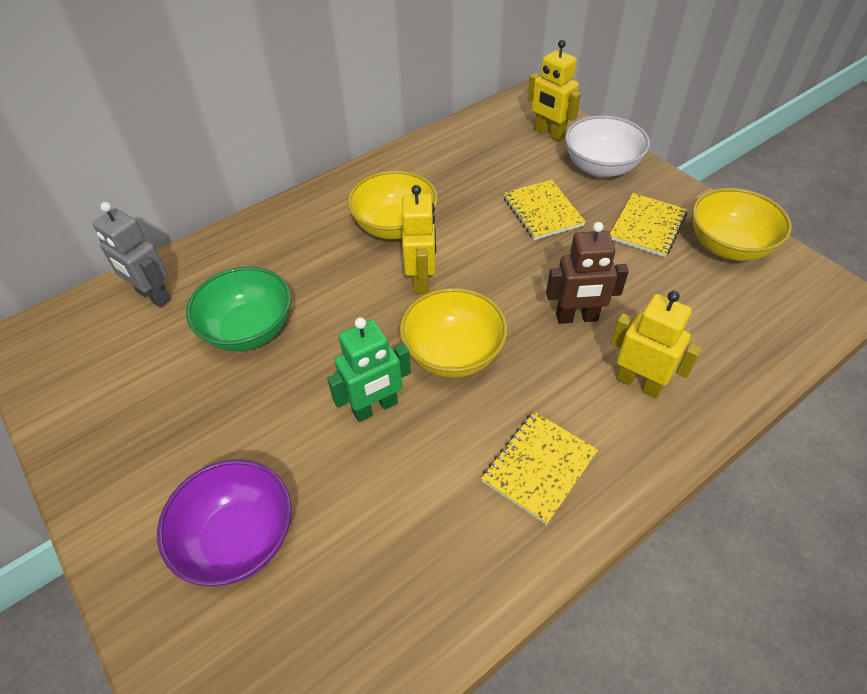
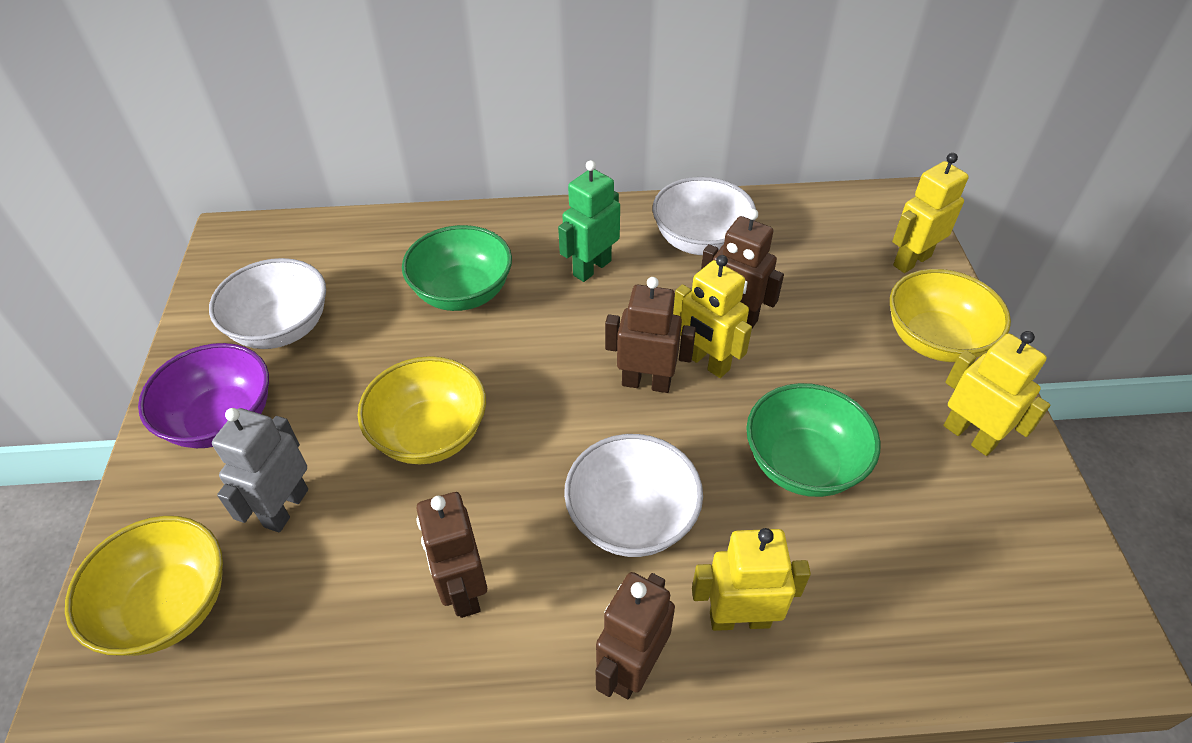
brown robot: [546,222,629,324] = 1 -> [416,492,487,618] [596,572,675,699] [605,277,696,393] [701,209,784,328] = 4
green bowl: [186,267,291,351] = 1 -> [402,225,512,311] [746,383,881,497] = 2
white bowl: [565,115,650,178] = 1 -> [209,258,326,349] [564,434,703,557] [652,177,756,255] = 3
yellow notebook: [481,411,598,525] [503,180,586,240] [610,193,687,257] = 3 -> none = 0
yellow robot: [402,185,436,294] [528,40,581,142] [611,291,702,398] = 3 -> [673,255,752,378] [692,528,811,631] [892,153,969,273] [943,331,1050,456] = 4

